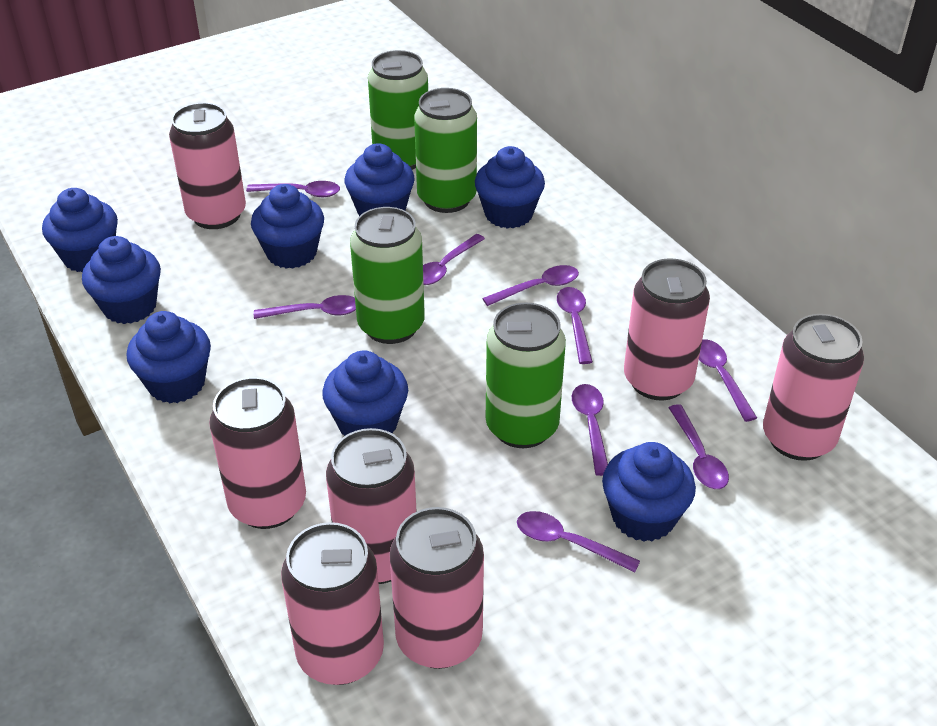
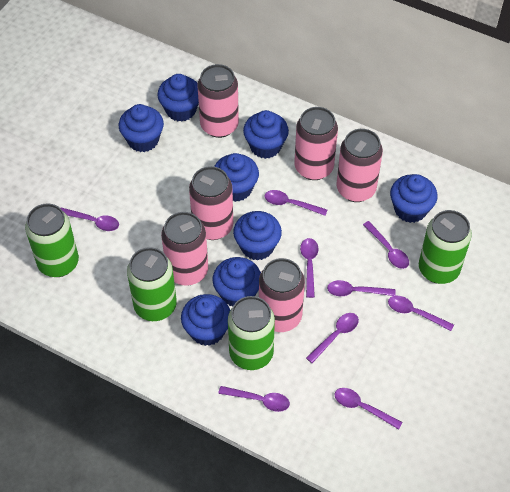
pink can: [169,103,246,229] [209,377,306,529] [281,522,384,685] [326,428,417,584] [389,507,484,669] [624,258,710,401] [763,314,864,461] = 7 -> [161,212,208,286] [189,166,233,240] [198,64,239,138] [259,258,305,332] [294,107,338,180] [337,129,383,202] = 6

